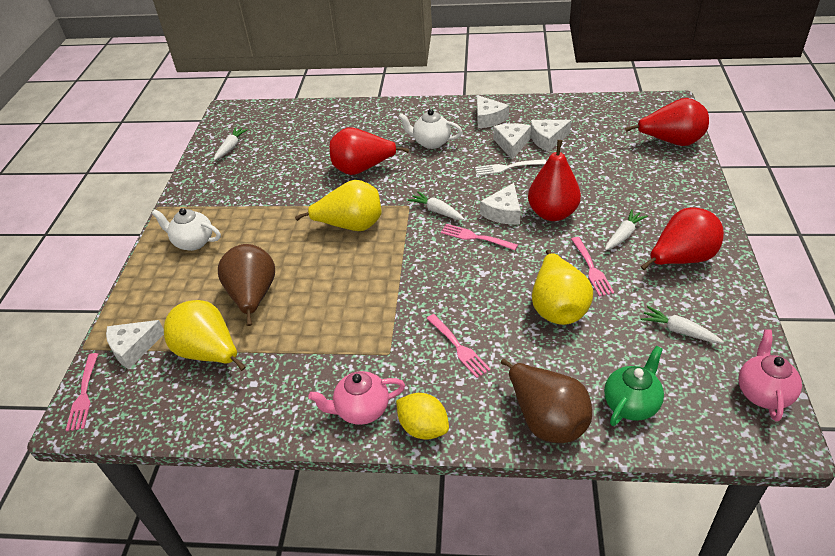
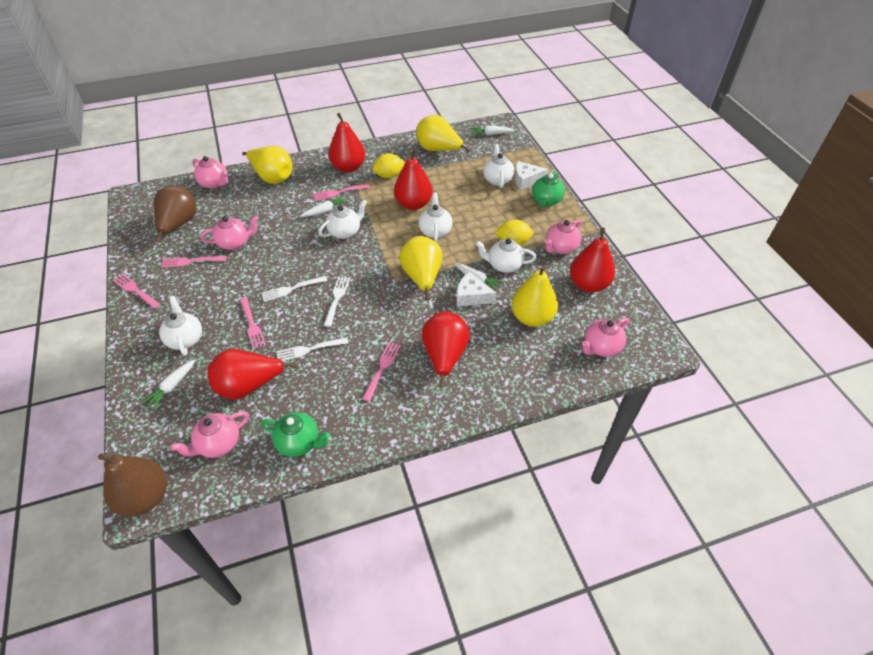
green teapot: [604,346,664,426] = 1 -> [261,413,330,457] [532,171,565,207] = 2
pink fork: [66,353,98,432] [426,314,491,378] [440,224,518,250] [571,237,614,297] = 4 -> [113,274,160,309] [161,256,227,268] [240,297,266,350] [313,184,370,201] [362,342,401,401] = 5
pink teapot: [308,371,405,425] [739,329,802,422] = 2 -> [170,411,249,458] [192,156,228,189] [201,215,259,250] [545,219,582,254] [582,318,629,357] = 5
red pear: [329,127,409,175] [528,140,581,221] [625,98,709,146] [641,207,724,270] = 4 -> [208,349,298,400] [329,113,365,173] [394,149,433,210] [422,311,470,388] [570,228,615,293] = 5
white cheese: [106,320,164,369] [477,95,509,128] [480,183,520,224] [493,123,531,159] [531,120,572,152] = 5 -> [457,271,497,306] [515,161,549,190] = 2
white fork: [475,159,547,176] = 1 -> [261,276,327,302] [276,337,349,361] [324,276,350,327] = 3
white teapot: [151,208,221,251] [398,109,462,149] = 2 -> [159,296,202,356] [318,199,367,239] [418,192,453,242] [476,238,537,273] [483,144,515,188] = 5
yellow lemon: [396,393,449,440] = 1 -> [372,153,405,178] [495,219,533,245] = 2
yellow pear: [164,300,246,371] [295,180,382,231] [532,249,593,325] = 3 -> [242,146,292,184] [399,236,443,300] [416,115,470,152] [511,265,558,327] = 4

